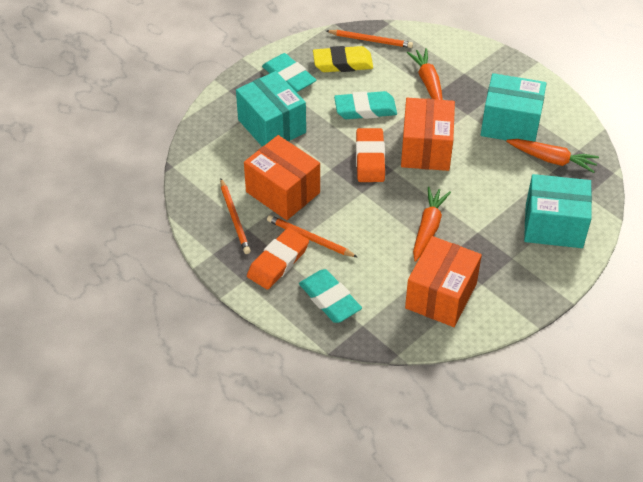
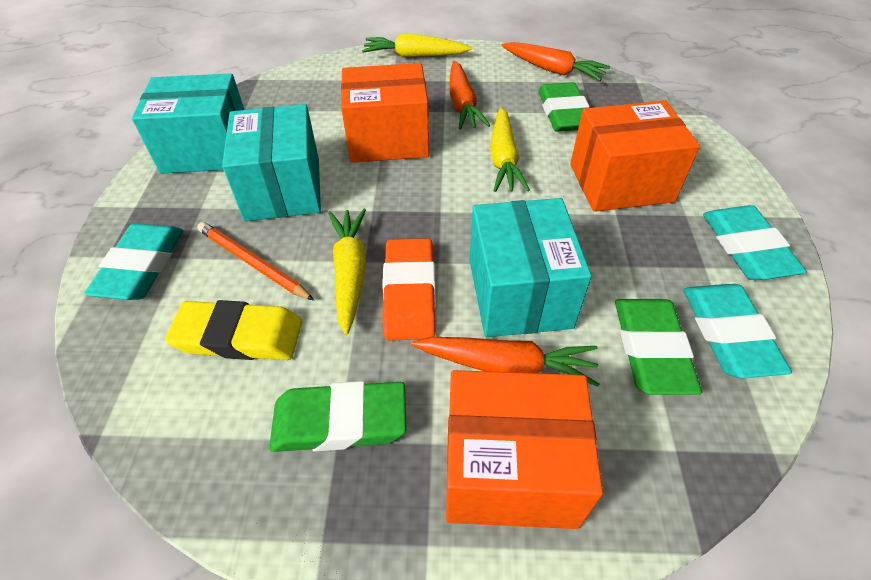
green eraser: none = 0 -> [269,381,407,452] [538,82,590,132] [615,299,702,395] = 3
orange eraser: [247,228,309,290] [356,128,385,182] = 2 -> [382,238,436,340] = 1
orange pencil: [220,179,251,254] [267,215,357,257] [327,30,413,48] = 3 -> [197,222,314,301] = 1
yellow carrot: none = 0 -> [328,209,366,335] [362,34,472,57] [490,107,530,192] = 3

